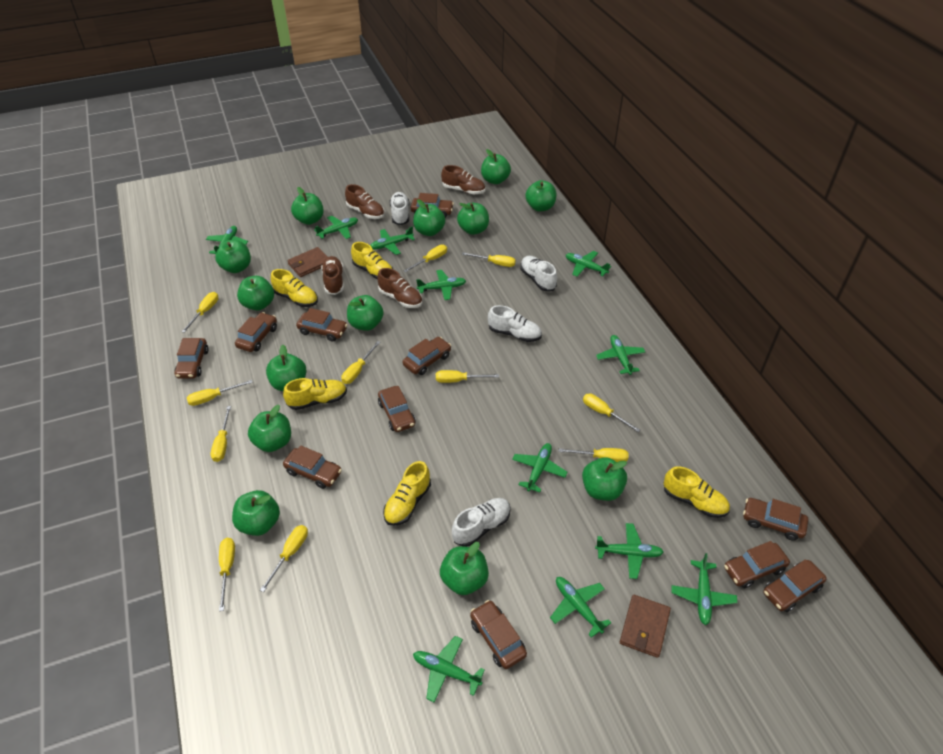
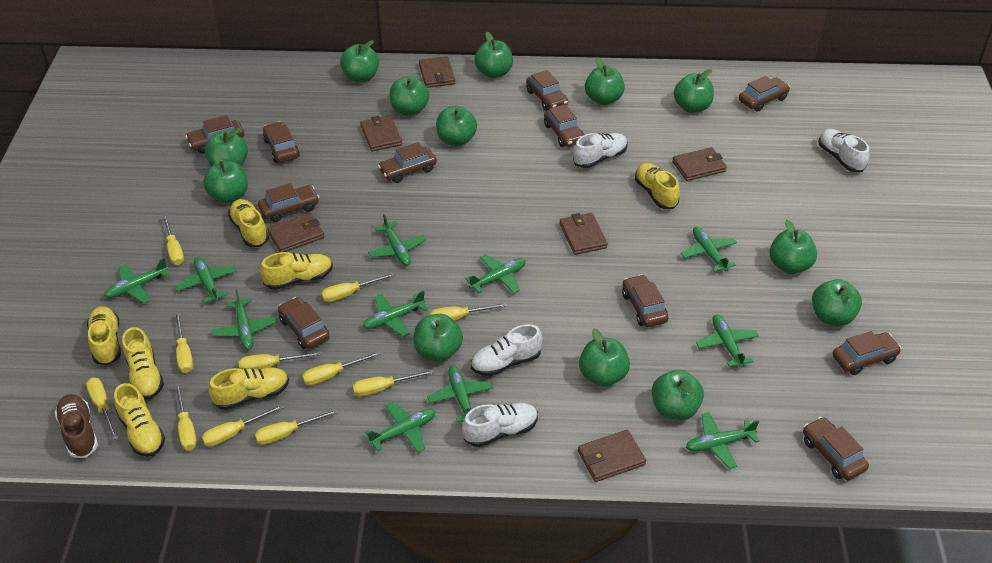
brown shoe: [321,256,344,295] [345,184,384,219] [377,268,422,308] [441,165,485,194] = 4 -> [55,394,98,458] = 1
brown wallet: [287,247,328,277] [620,595,671,658] = 2 -> [267,213,324,252] [360,115,402,152] [419,56,455,88] [559,213,608,255] [578,430,646,482] [672,147,727,181] = 6
yellow shoe: [271,269,318,307] [283,378,347,410] [351,242,394,280] [383,461,431,526] [664,466,730,518] = 5 -> [87,306,121,365] [114,383,165,457] [122,327,164,400] [209,367,289,410] [228,199,269,247] [260,252,333,290] [635,163,680,209] = 7

